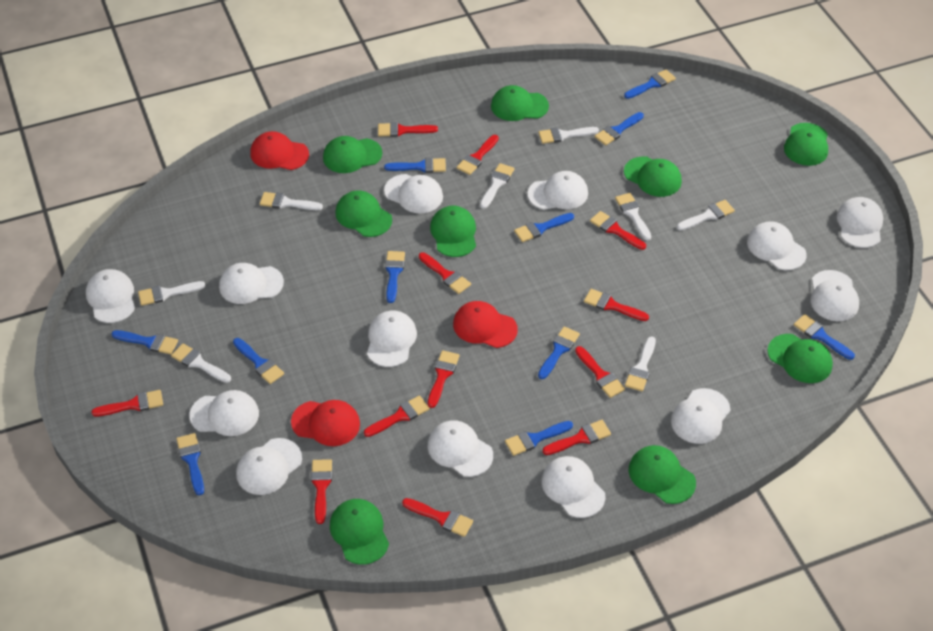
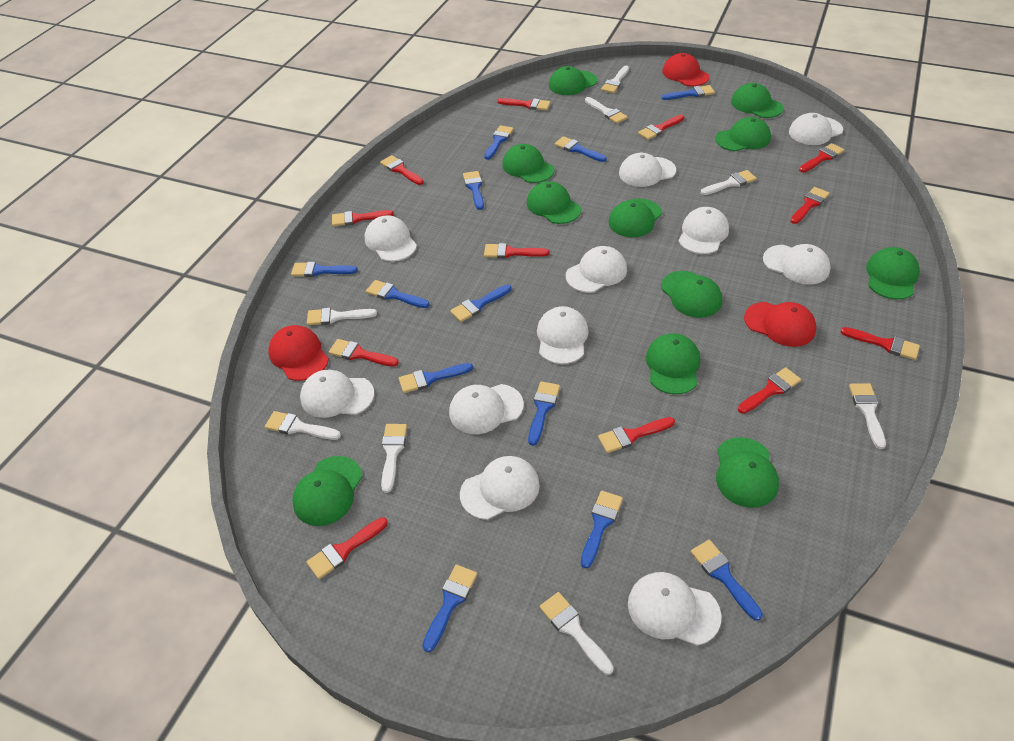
blue brush: [111,330,178,354] [176,433,204,495] [233,338,284,384] [384,158,446,173] [385,251,405,303] [505,421,573,456] [514,213,574,242] [538,326,580,379] [595,112,644,145] [624,69,676,99] [794,314,855,360] = 11 -> [291,262,358,277] [366,280,430,308] [399,363,473,393] [422,565,478,652] [450,284,512,322] [463,171,484,210] [484,125,514,160] [528,381,560,446] [555,136,607,162] [581,491,623,568] [661,85,715,100] [690,540,763,621] = 12
green cap: [323,136,382,173] [330,499,389,565] [335,190,392,237] [430,206,476,257] [491,85,549,121] [624,156,682,197] [629,445,696,504] [767,334,833,383] [784,123,828,166] = 9 -> [292,456,363,526] [502,144,554,183] [527,181,581,224] [549,66,598,95] [608,198,662,237] [646,333,700,394] [661,271,722,318] [715,117,771,151] [716,437,779,508] [731,83,784,118] [866,247,920,300] = 11
white cap: [86,269,135,323] [189,390,259,436] [219,263,284,304] [236,438,302,495] [367,311,417,367] [384,174,443,214] [427,420,493,477] [527,171,588,210] [541,456,605,518] [671,388,731,444] [747,221,807,270] [810,270,859,321] [837,197,883,248] = 13 -> [300,370,374,418] [365,215,417,262] [449,384,524,434] [460,456,540,520] [537,306,589,364] [566,246,627,293] [619,153,676,187] [628,572,721,646] [679,207,729,254] [763,244,831,285] [789,113,843,145] = 11

